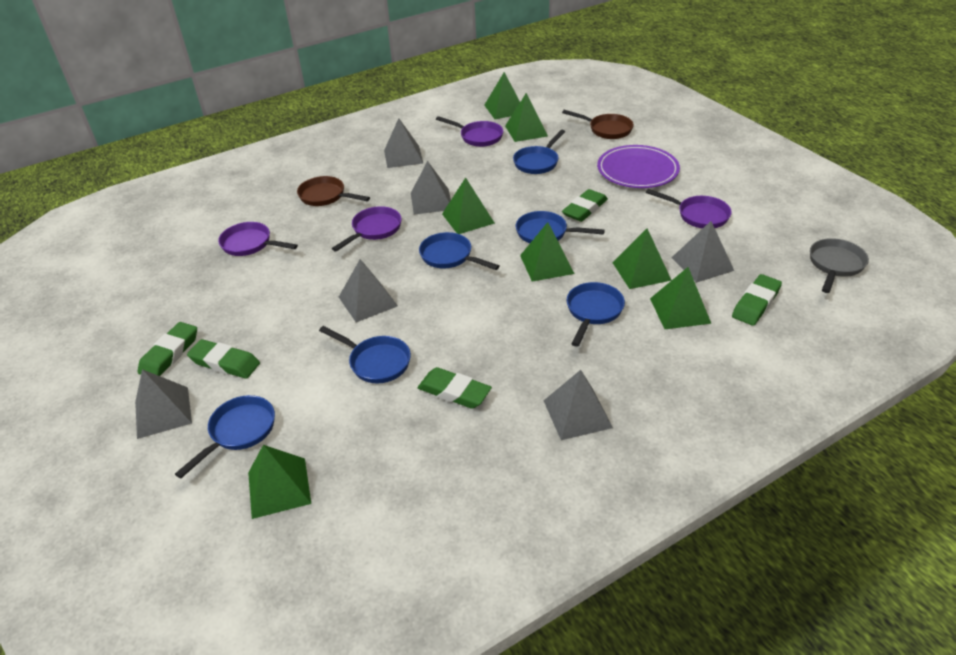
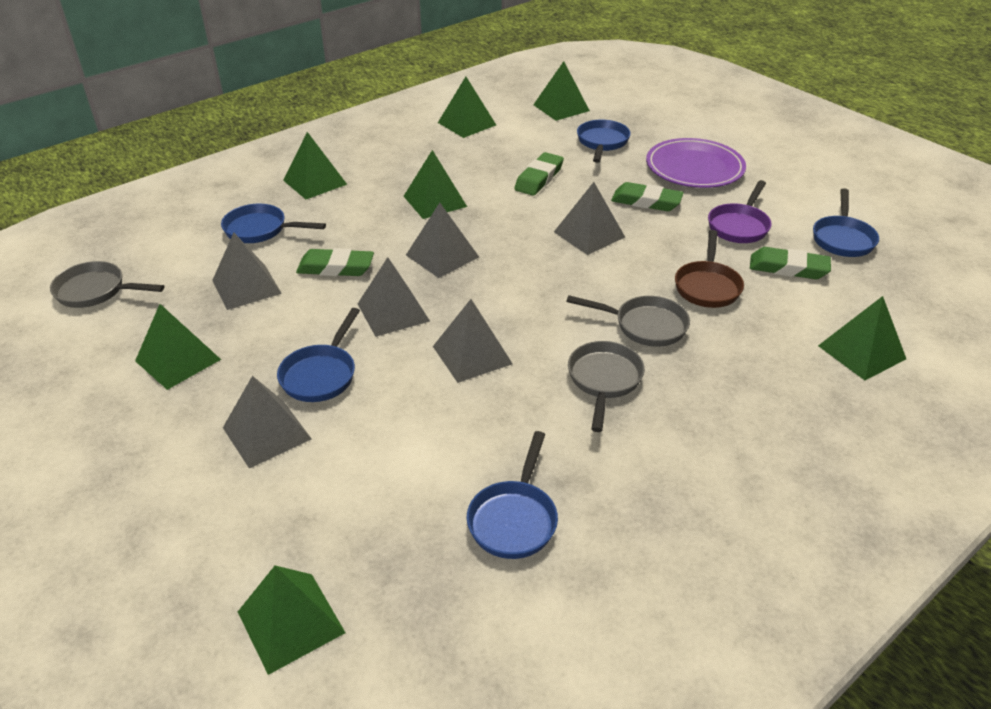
blue pan: [175,395,275,478] [319,326,411,383] [419,232,500,270] [513,130,565,174] [516,211,605,243] [567,282,625,347] = 6 -> [221,204,326,243] [277,308,360,402] [467,431,558,559] [577,120,631,163] [813,188,879,257] = 5
brown pan: [297,176,370,206] [562,110,634,139] = 2 -> [675,230,744,308] = 1
green eraser: [138,322,197,376] [187,339,260,379] [417,367,492,409] [562,189,608,222] [732,274,782,326] = 5 -> [296,248,374,276] [514,152,564,196] [611,182,684,211] [750,247,831,279] = 4
grey pan: [810,238,869,293] = 1 -> [50,261,165,308] [566,295,690,347] [568,341,645,432] = 3
purple pan: [218,222,298,256] [332,206,402,252] [436,116,503,147] [646,189,732,228] = 4 -> [708,180,772,243] = 1

